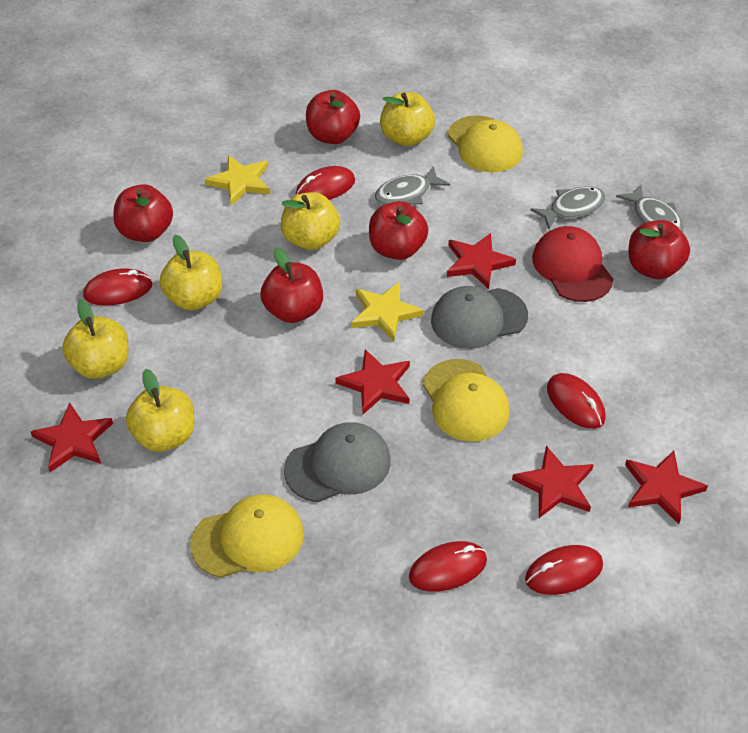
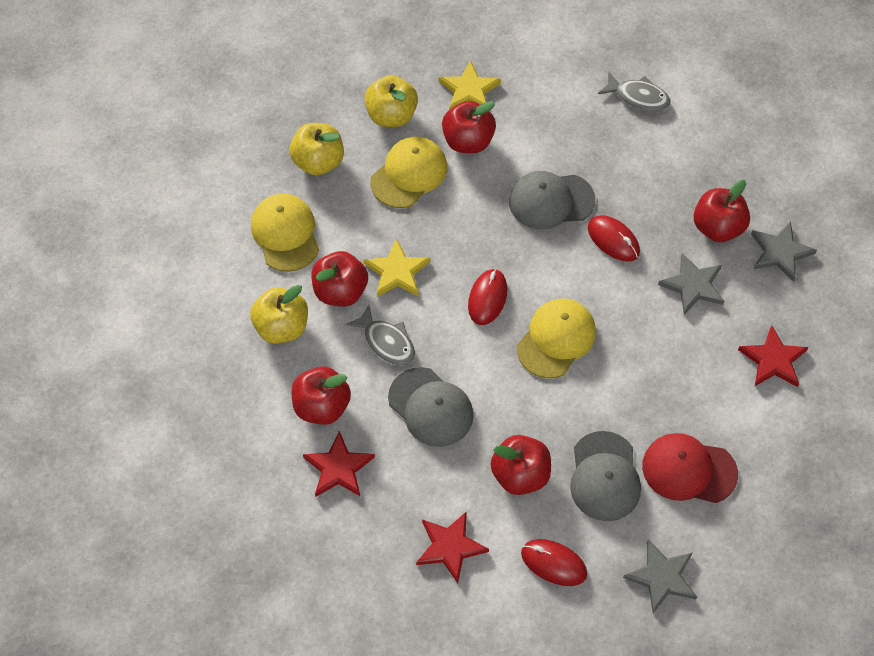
grey cap: [284,422,391,502] [431,286,528,349] = 2 -> [388,367,474,447] [509,171,595,229] [570,431,641,521] = 3
grey fish: [375,166,450,205] [530,186,605,229] [616,185,684,232] = 3 -> [346,305,415,366] [598,72,671,112] = 2
grey star: none = 0 -> [623,540,697,613] [658,253,724,314] [751,221,817,282] = 3
red mouse: [83,268,152,306] [296,166,355,200] [409,541,487,592] [525,545,603,595] [547,373,606,429] = 5 -> [468,269,507,325] [521,539,587,586] [588,215,640,262] = 3
red star: [30,403,113,472] [335,349,410,414] [447,233,516,289] [512,446,594,518] [625,450,708,524] = 5 -> [303,431,375,497] [416,511,489,583] [738,325,809,387] = 3
yellow apple: [62,300,128,379] [126,369,194,452] [160,235,222,311] [281,192,340,250] [380,92,435,147] = 5 -> [250,285,308,344] [290,123,344,176] [364,75,418,127] = 3

